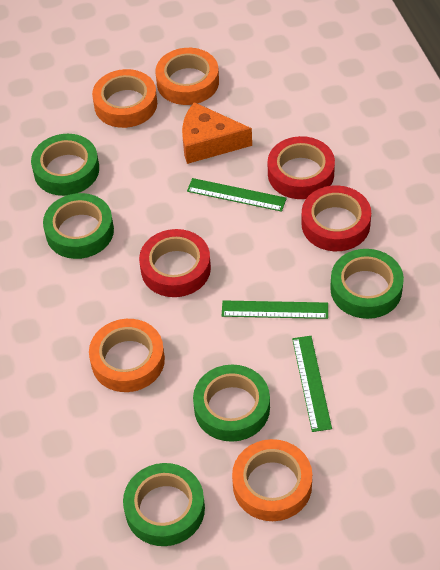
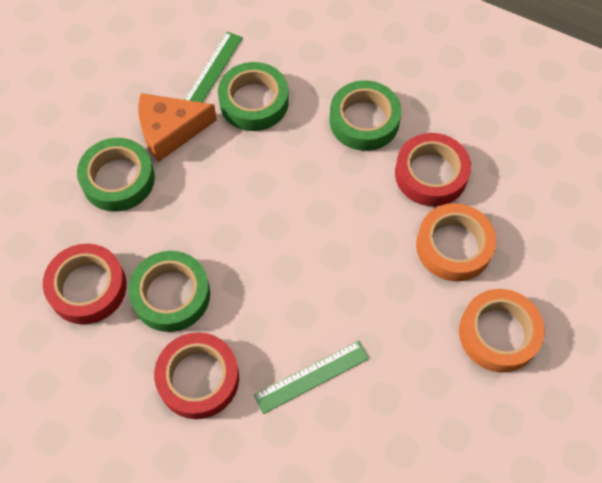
green ruler: [187,178,287,212] [222,300,328,319] [292,336,332,432] = 3 -> [184,32,243,103] [254,341,369,414] = 2
green tape: [31,134,99,196] [43,193,114,259] [123,463,205,546] [193,365,270,442] [330,249,404,319] = 5 -> [77,138,155,212] [128,251,210,332] [218,62,289,131] [330,80,401,151] = 4
orange tape: [89,319,165,392] [92,69,157,128] [155,48,219,105] [232,439,312,521] = 4 -> [416,203,496,281] [459,289,545,373] = 2

